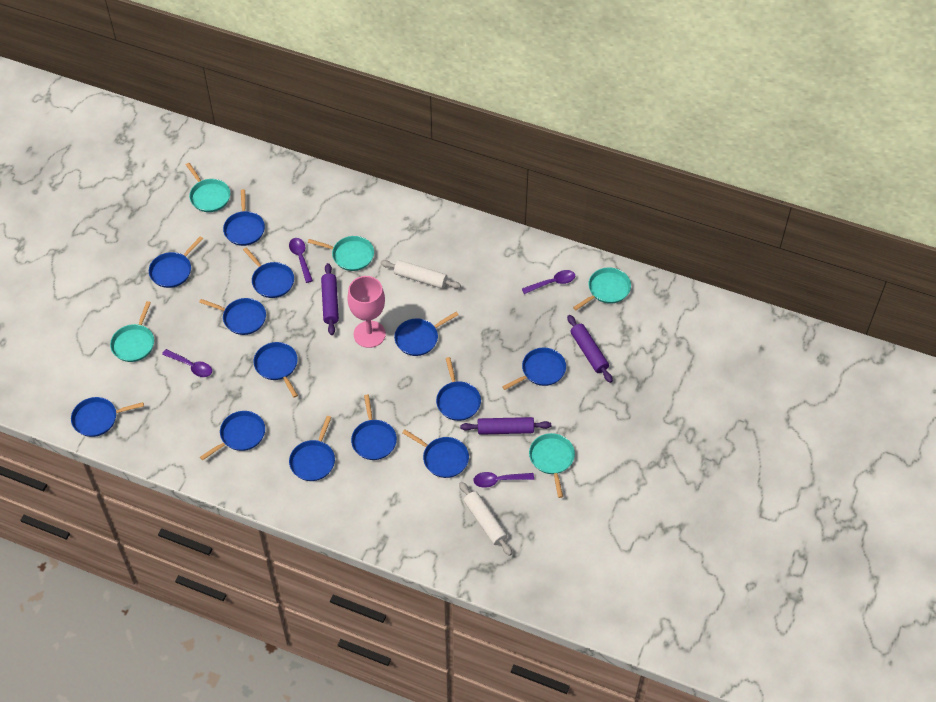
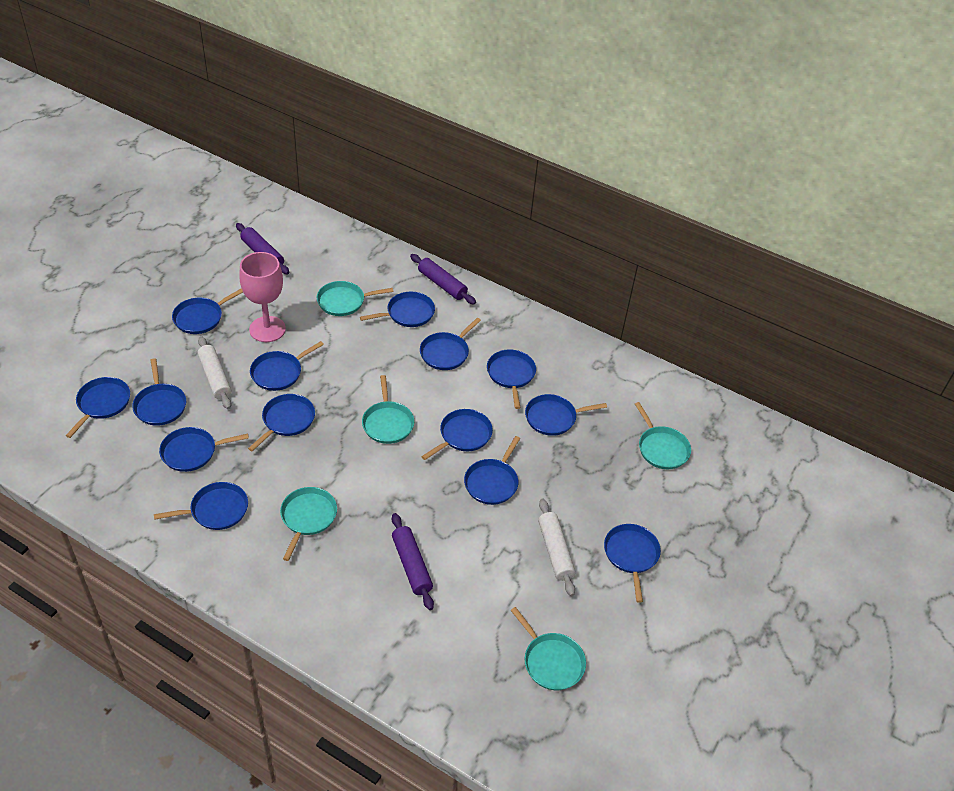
blue pan: [71,397,144,437] [149,236,203,288] [199,298,266,335] [200,411,265,460] [223,189,265,246] [243,247,294,298] [253,342,298,398] [289,416,335,481] [351,395,397,460] [394,312,459,356] [402,430,469,478] [436,357,481,421] [502,348,566,390] = 13 -> [66,377,130,438] [132,358,186,426] [154,482,248,530] [159,427,249,472] [172,288,243,334] [248,394,315,451] [250,341,324,391] [360,292,435,327] [420,318,481,370] [421,409,493,460] [464,436,520,505] [487,349,536,409] [525,394,607,436] [604,524,661,603] = 14
purple spoon: [162,349,212,377] [289,238,313,283] [473,472,534,488] [522,270,575,294] = 4 -> none = 0

